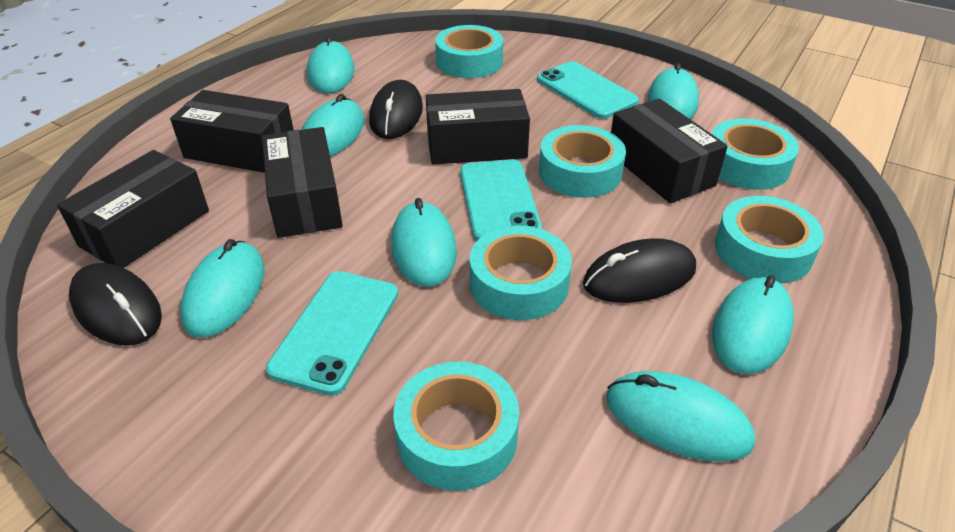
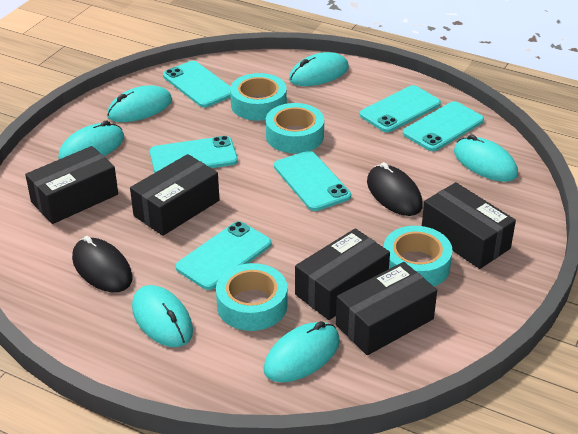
black mouse: [69,263,162,346] [369,80,423,139] [583,238,696,303] = 3 -> [72,236,133,292] [367,162,423,216] = 2
turquoise mouse: [180,239,264,338] [301,94,365,157] [307,36,355,93] [391,198,457,287] [606,371,755,462] [648,63,699,119] [712,275,794,374] = 7 -> [58,120,124,159] [107,85,172,122] [132,285,193,347] [264,321,340,382] [289,52,349,86] [454,134,518,182] = 6
turquoise phone: [266,271,398,396] [460,159,542,241] [537,61,639,119] = 3 -> [150,136,238,173] [163,61,231,108] [176,221,272,290] [274,151,351,211] [360,85,441,132] [403,101,484,151] = 6
turquoise tape: [393,361,519,491] [435,25,503,78] [470,226,572,320] [539,125,626,198] [712,118,799,190] [715,196,824,284] = 6 -> [216,263,288,331] [230,73,287,121] [266,103,324,153] [383,226,452,287] = 4

